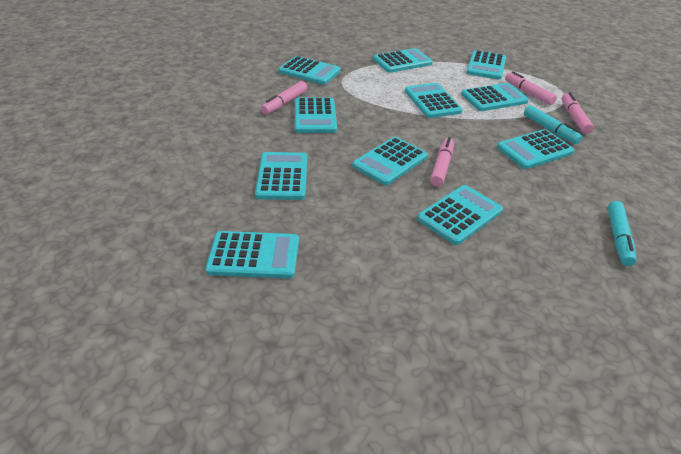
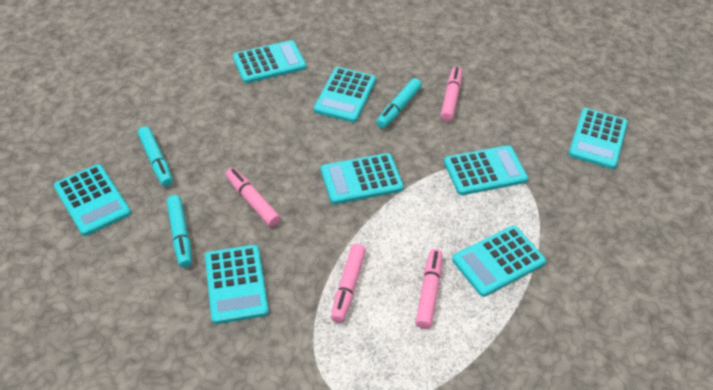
turquoise calculator: [205,231,299,279] [255,152,308,200] [279,56,341,85] [295,97,337,133] [352,137,428,185] [373,48,433,73] [405,83,463,118] [417,185,503,245] [461,83,529,111] [466,50,506,80] [497,129,574,169] = 11 -> [54,164,131,236] [205,245,269,324] [233,40,306,83] [314,67,376,123] [321,153,404,204] [444,145,528,195] [452,225,546,297] [568,108,628,169] = 8
turquoise marker: [524,105,582,144] [608,201,637,266] = 2 -> [138,126,173,187] [167,195,192,268] [376,78,422,128] = 3

